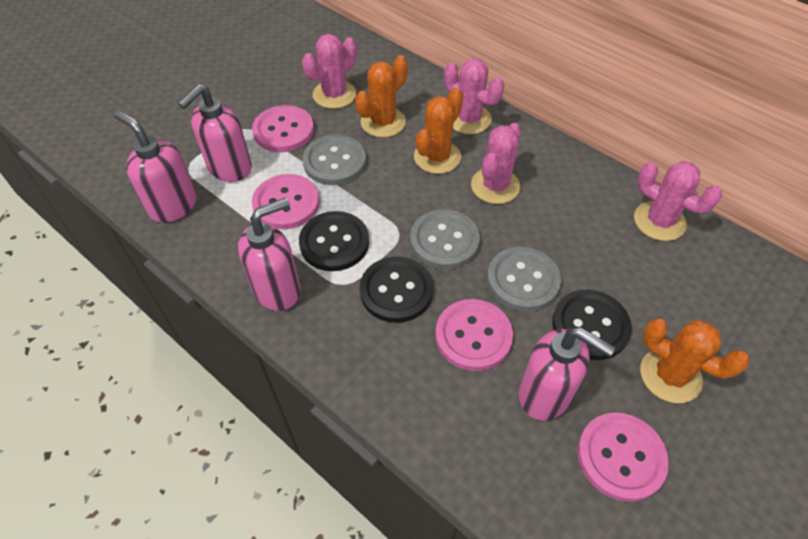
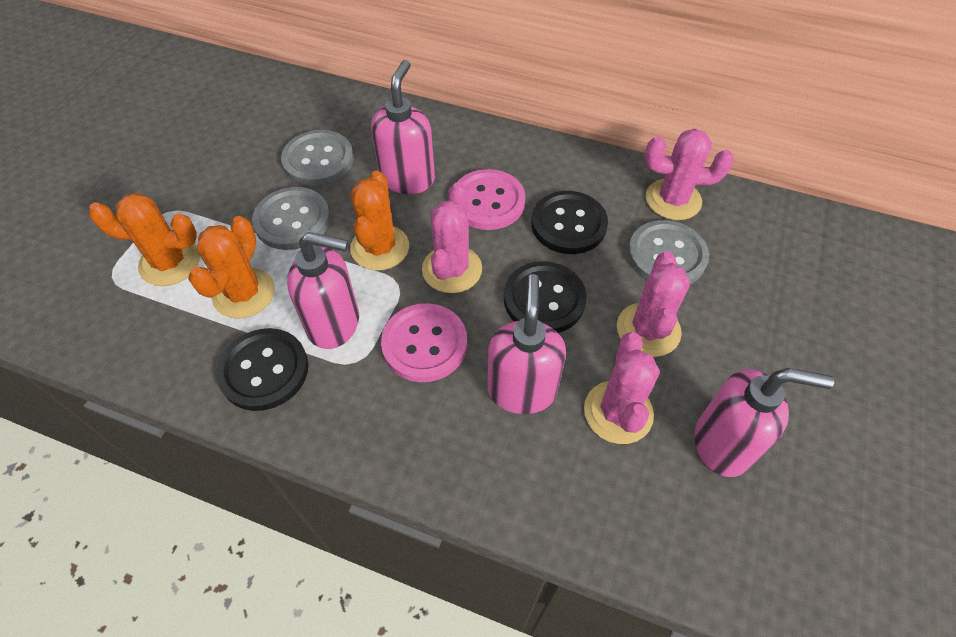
pink button: [252,105,314,152] [252,174,320,229] [435,299,513,371] [577,412,669,502] = 4 -> [381,303,467,382] [457,169,525,230] = 2

